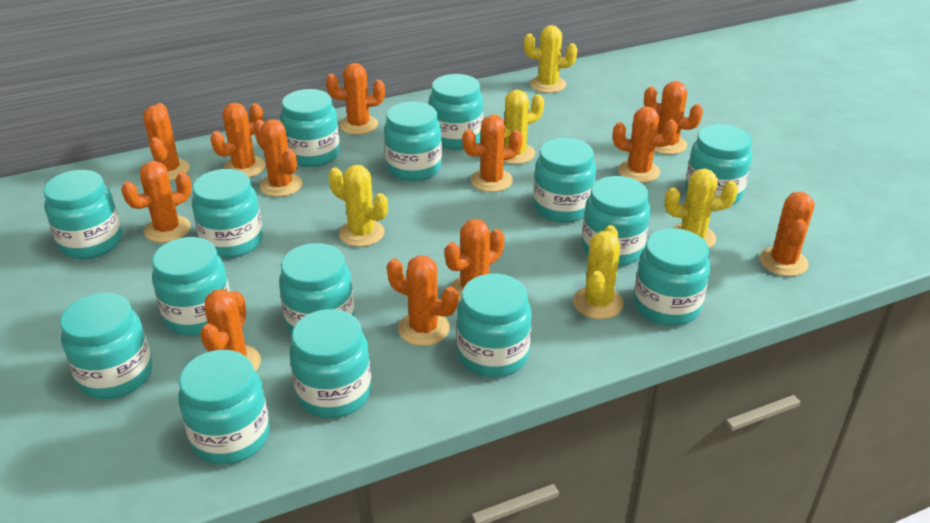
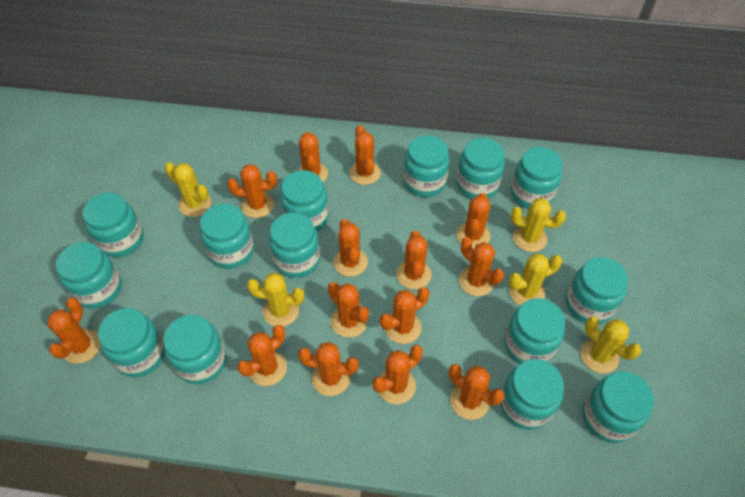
orange cactus: [121,161,192,243] [143,103,190,181] [200,289,261,372] [211,103,265,178] [254,119,303,197] [326,63,385,135] [387,255,458,346] [445,219,504,302] [462,115,523,192] [613,106,678,183] [644,81,703,155] [759,192,815,276] = 12 -> [47,298,100,364] [227,164,277,218] [237,325,287,386] [297,132,328,182] [298,342,359,396] [328,282,369,338] [333,219,368,277] [349,125,381,185] [373,345,423,404] [380,287,429,344] [396,231,432,289] [449,364,504,420] [456,193,490,249] [459,237,504,296] = 14
turquoise jar: [43,170,122,259] [60,293,152,399] [152,237,230,336] [178,350,270,465] [192,169,263,258] [279,243,355,334] [280,89,340,167] [290,309,372,418] [384,102,442,181] [429,74,483,150] [457,274,532,377] [533,138,596,223] [582,176,650,266] [634,228,710,326] [685,124,752,205] = 15 -> [56,242,122,309] [83,193,144,257] [98,308,165,377] [163,315,226,384] [200,204,254,269] [269,212,320,278] [280,170,329,231] [404,135,450,197] [456,138,505,199] [500,359,564,430] [505,298,565,364] [511,147,563,209] [566,257,628,324] [582,372,654,443] = 14

